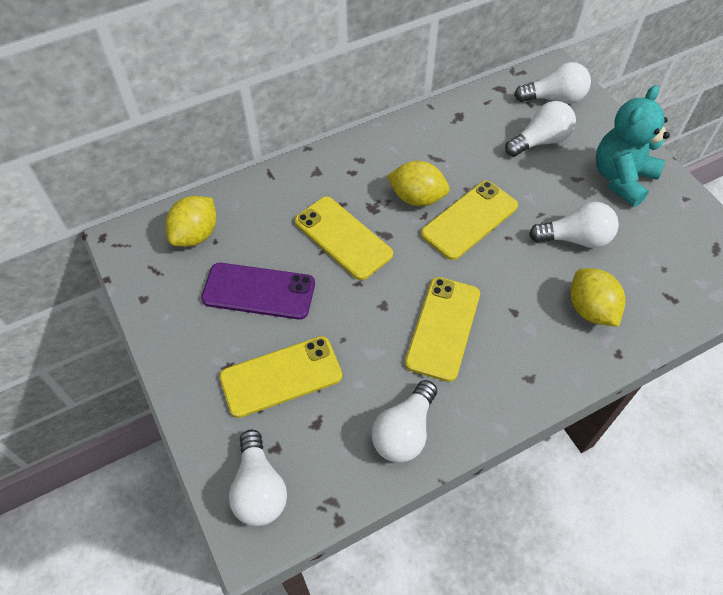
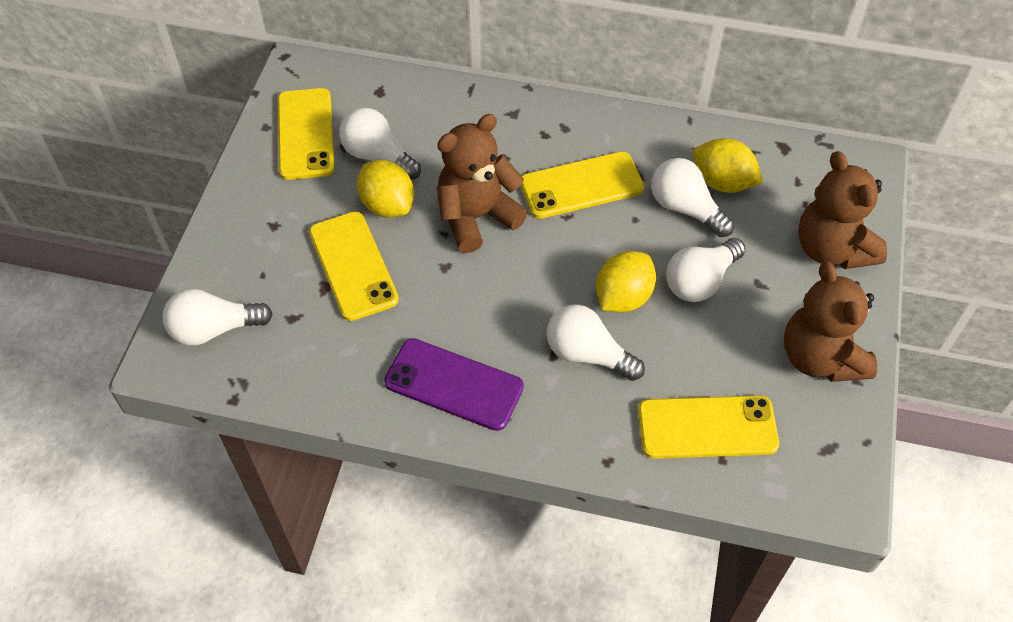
brown teddy bear: none = 0 -> [437,114,528,253] [784,261,877,382] [798,151,887,269] = 3
turquoise teddy bear: [596,85,670,207] = 1 -> none = 0

